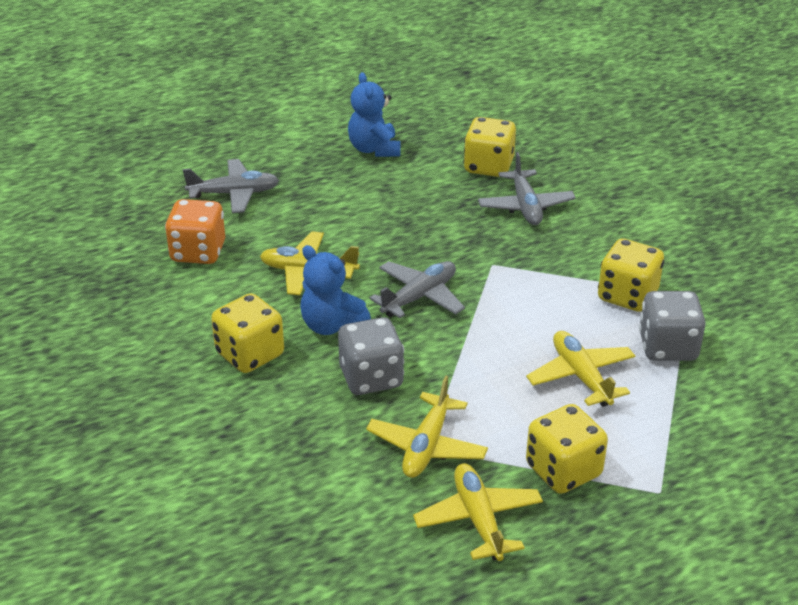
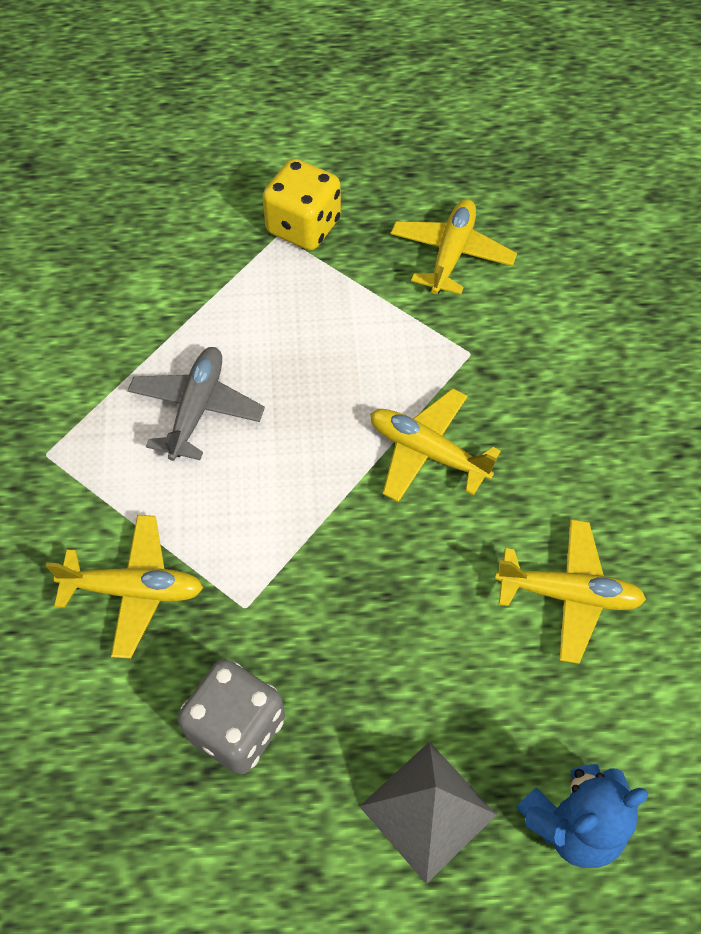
blue teddy bear: [300,245,371,335] [348,72,401,157] = 2 -> [516,764,648,868] = 1
grey dice: [338,317,404,395] [639,291,706,361] = 2 -> [178,659,285,774] = 1
grey plane: [183,159,279,213] [369,261,465,318] [478,152,576,225] = 3 -> [127,347,265,461] = 1
grey pyramid: none = 0 -> [359,742,497,884] = 1
orange dice: [165,199,225,264] = 1 -> none = 0
yellow dice: [211,293,284,373] [463,117,516,177] [526,404,608,494] [598,239,664,312] = 4 -> [262,159,341,250] = 1

